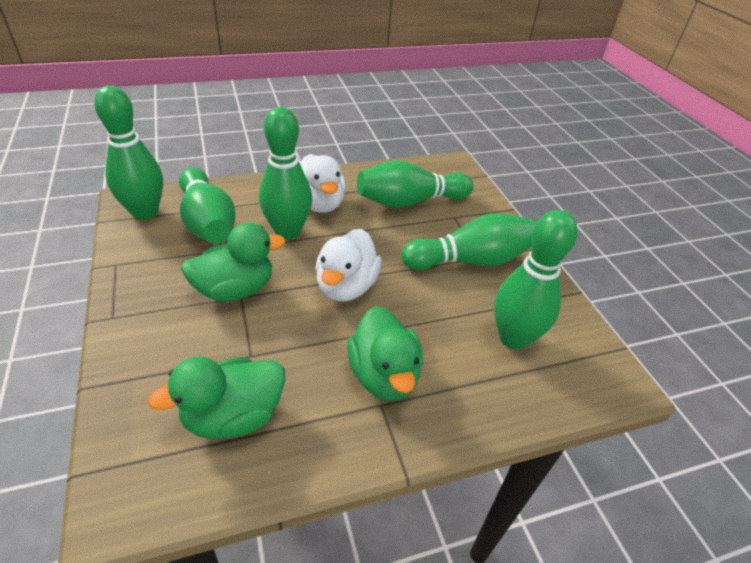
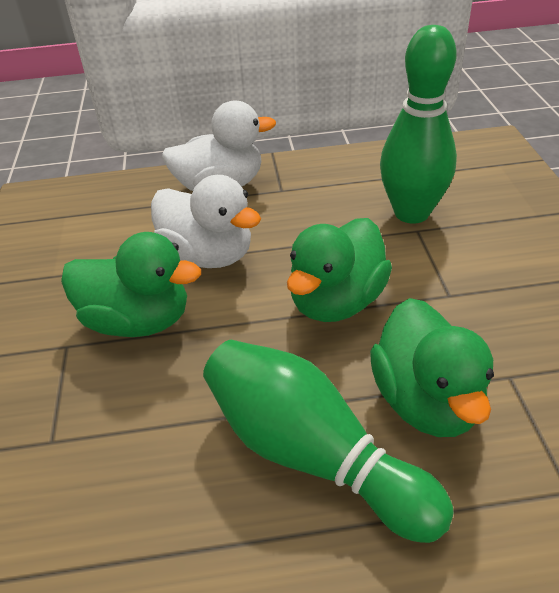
green bowling pin: [94,86,163,220] [179,167,236,244] [259,107,313,240] [357,160,474,208] [401,213,536,270] [494,210,578,350] = 6 -> [203,340,454,543] [380,25,457,223] = 2

